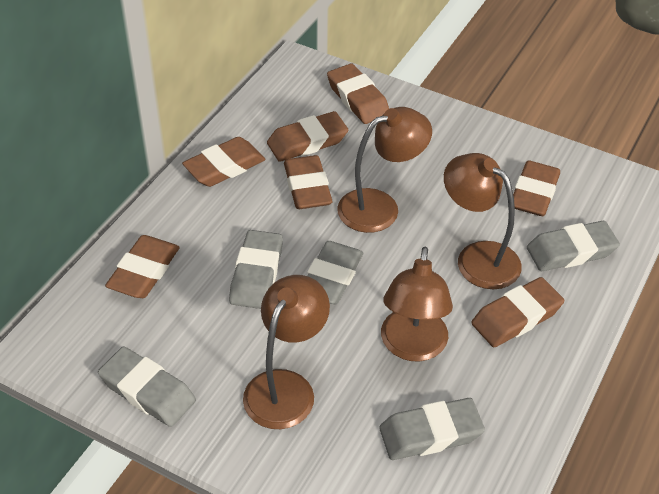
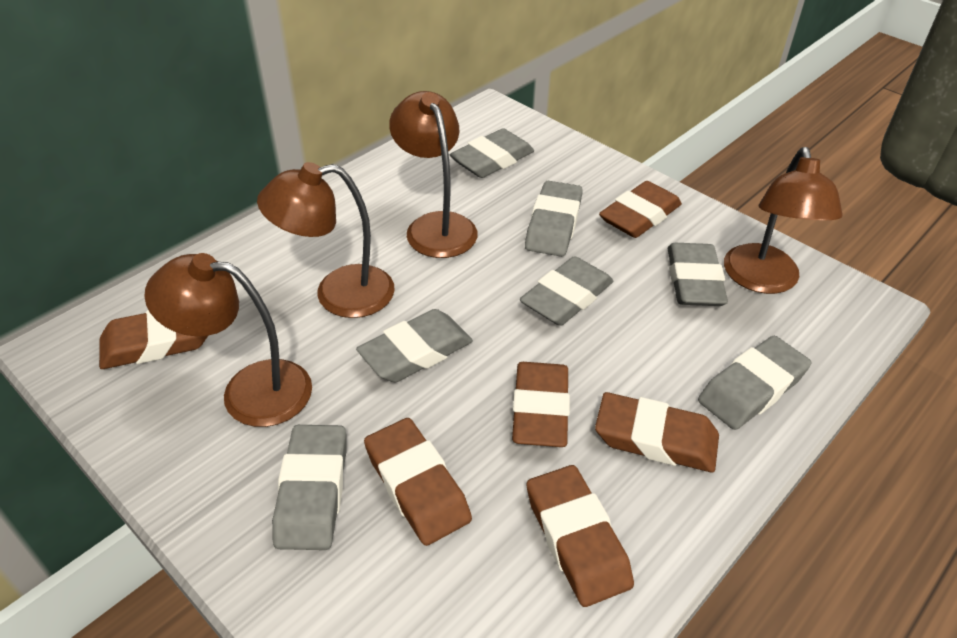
brown eraser: [105,235,180,298] [182,137,265,187] [267,111,348,162] [284,155,332,209] [327,63,389,124] [471,277,564,347] [513,160,560,216] = 7 -> [99,310,208,369] [364,418,472,546] [512,362,570,447] [527,465,634,607] [595,392,719,472] [599,181,682,238] = 6
grey eraser: [98,346,196,427] [229,230,283,309] [307,241,363,304] [379,398,485,460] [527,221,620,271] = 5 -> [272,425,346,550] [356,309,473,382] [450,128,534,178] [520,256,613,326] [525,181,583,257] [668,243,728,306] [698,336,811,430] = 7

